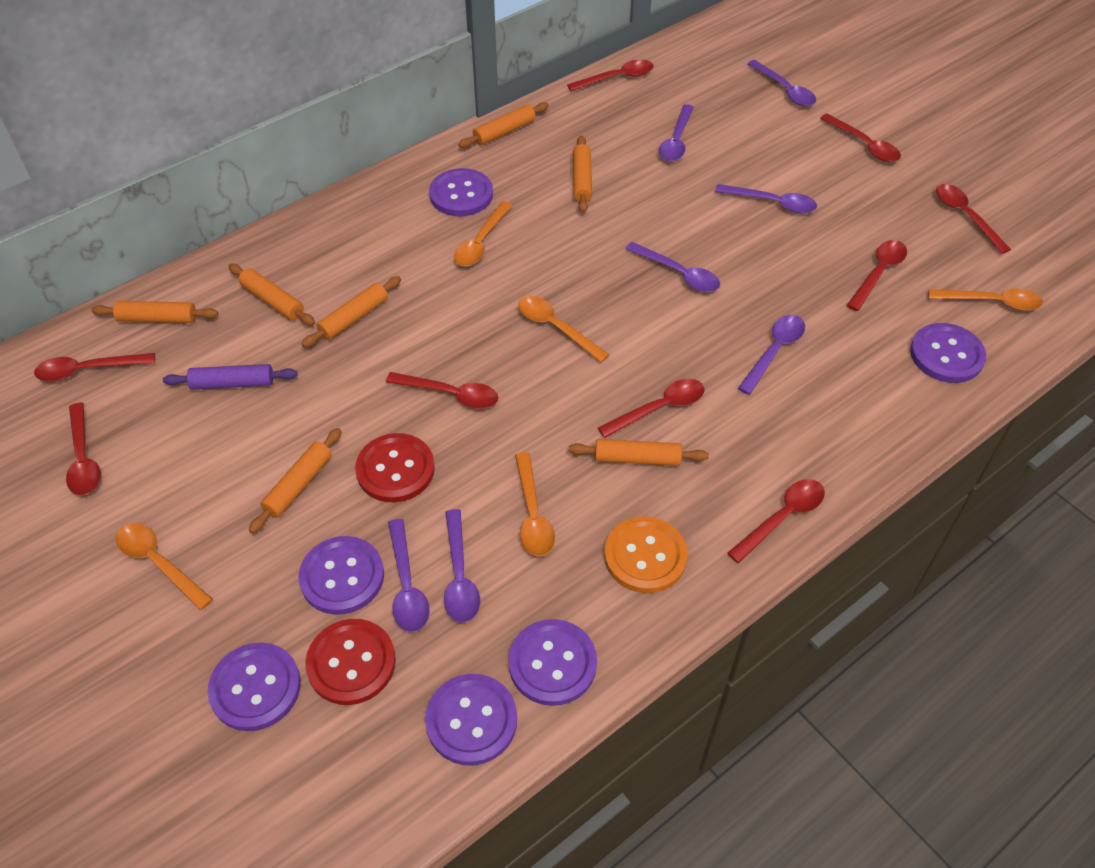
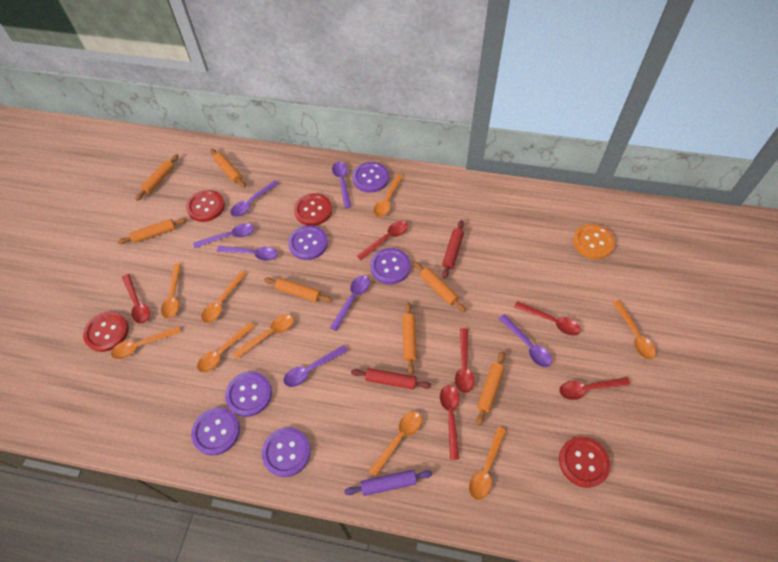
orange spoon: [116,523,213,610] [454,201,513,266] [515,452,555,556] [518,296,609,362] [928,288,1043,311] = 5 -> [111,326,181,359] [161,263,181,319] [197,322,255,372] [201,271,246,323] [233,315,294,359] [369,411,422,477] [373,174,403,217] [469,427,506,500] [613,300,656,360] = 9
red button: [305,619,396,705] [355,433,435,502] = 2 -> [83,311,129,352] [186,190,225,222] [294,193,332,226] [559,437,610,488] = 4
red rolling pin: none = 0 -> [351,368,431,390] [442,220,464,279] = 2
red spoon: [34,353,155,381] [66,402,101,496] [386,372,498,409] [567,60,654,91] [598,379,704,438] [727,479,825,563] [820,113,901,162] [846,240,907,311] [936,184,1011,254] = 9 -> [122,274,150,324] [357,221,408,260] [440,385,459,460] [455,328,474,393] [514,301,581,335] [559,377,630,400] = 6

